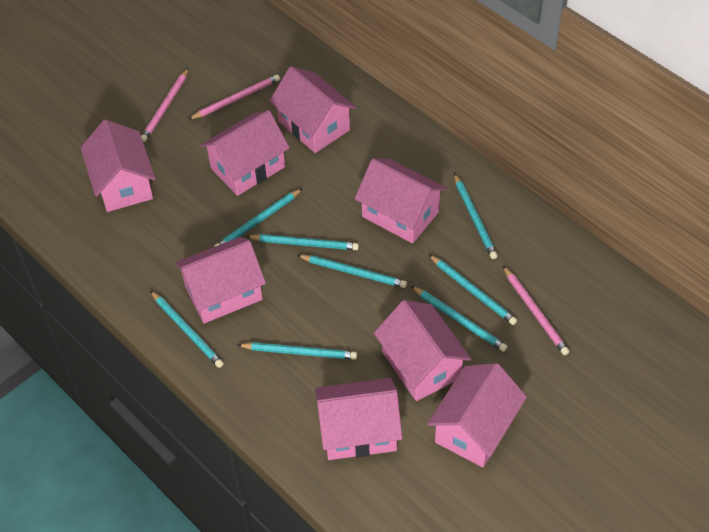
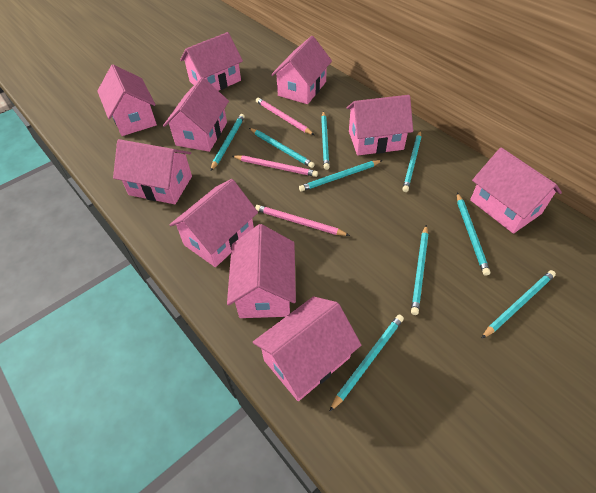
pink house: [81,120,155,212] [174,237,266,323] [200,110,290,196] [269,66,356,153] [315,378,403,460] [355,158,447,243] [374,300,471,401] [427,363,527,467] = 8 -> [97,65,157,136] [113,139,192,204] [163,77,229,152] [169,179,258,267] [180,32,243,91] [227,224,296,318] [253,296,361,401] [271,36,332,104] [347,95,413,155] [470,148,562,234] = 10
turquoise pencil: [151,291,224,368] [214,188,303,247] [238,342,357,360] [246,234,359,250] [297,255,407,288] [411,286,507,352] [429,255,517,325] [454,173,498,259] = 8 -> [211,114,245,171] [249,128,315,168] [299,160,383,191] [321,111,330,170] [329,315,404,412] [402,131,421,192] [411,225,428,315] [457,193,490,276] [481,270,556,339] = 9

